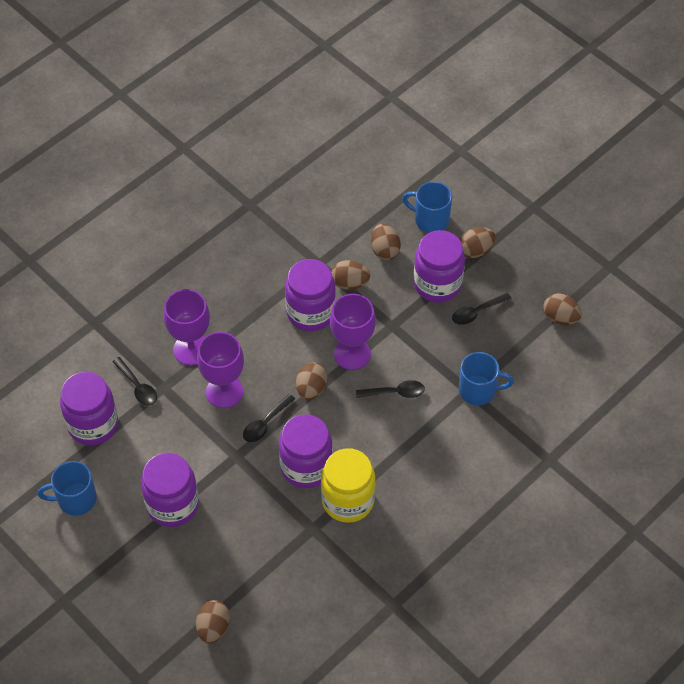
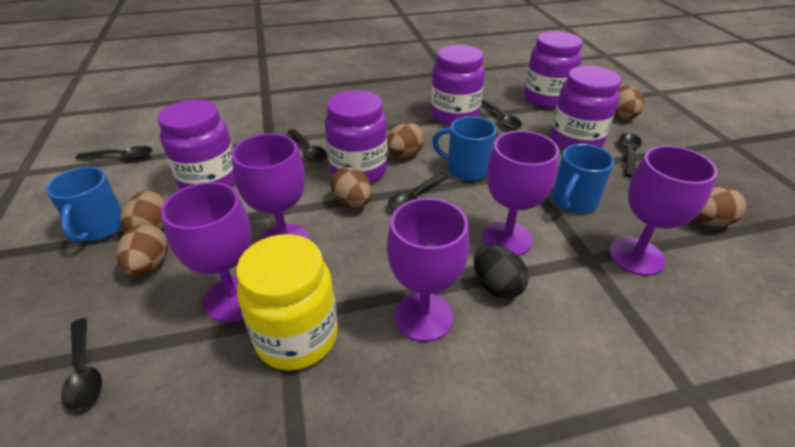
black egg: none = 0 -> [474,245,529,299] = 1
black spoon: [112,357,157,406] [243,394,295,442] [356,380,425,398] [452,293,512,325] = 4 -> [61,318,102,411] [76,146,152,159] [287,129,327,162] [388,173,448,211] [481,99,522,129] [619,133,642,177] = 6
purple goblet: [163,289,210,366] [197,332,244,408] [330,294,376,370] = 3 -> [161,182,251,322] [232,133,310,241] [387,198,469,342] [482,131,559,256] [609,146,718,276] = 5

